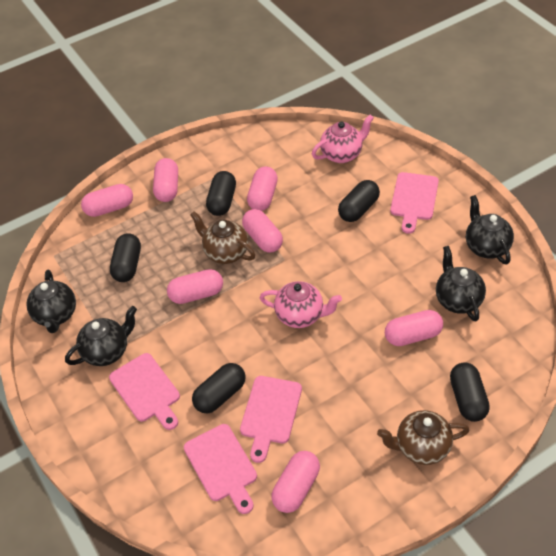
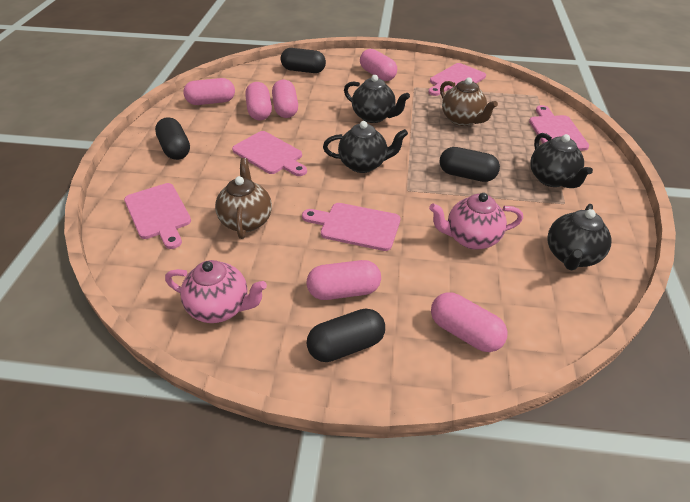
black capsule: [110,233,141,282] [192,363,245,414] [206,171,236,216] [338,180,380,222] [450,362,490,422] = 5 -> [155,117,190,160] [280,48,326,73] [307,308,385,362] [439,147,500,182] = 4
pink capsule: [81,184,133,217] [153,158,178,202] [167,269,223,304] [242,209,283,253] [247,167,278,211] [271,451,320,513] [385,310,443,346] = 7 -> [183,78,235,105] [245,82,272,121] [272,79,298,118] [307,260,381,300] [360,49,397,81] [431,292,507,352] = 6
pink cutting board: [109,353,180,430] [184,424,257,514] [240,376,302,463] [390,172,439,234] = 4 -> [124,183,191,249] [232,131,307,176] [302,203,400,251] [428,63,486,96] [529,105,589,151] = 5

